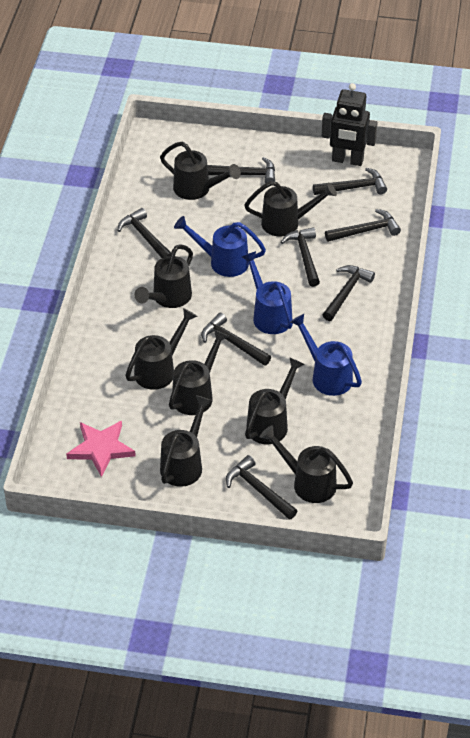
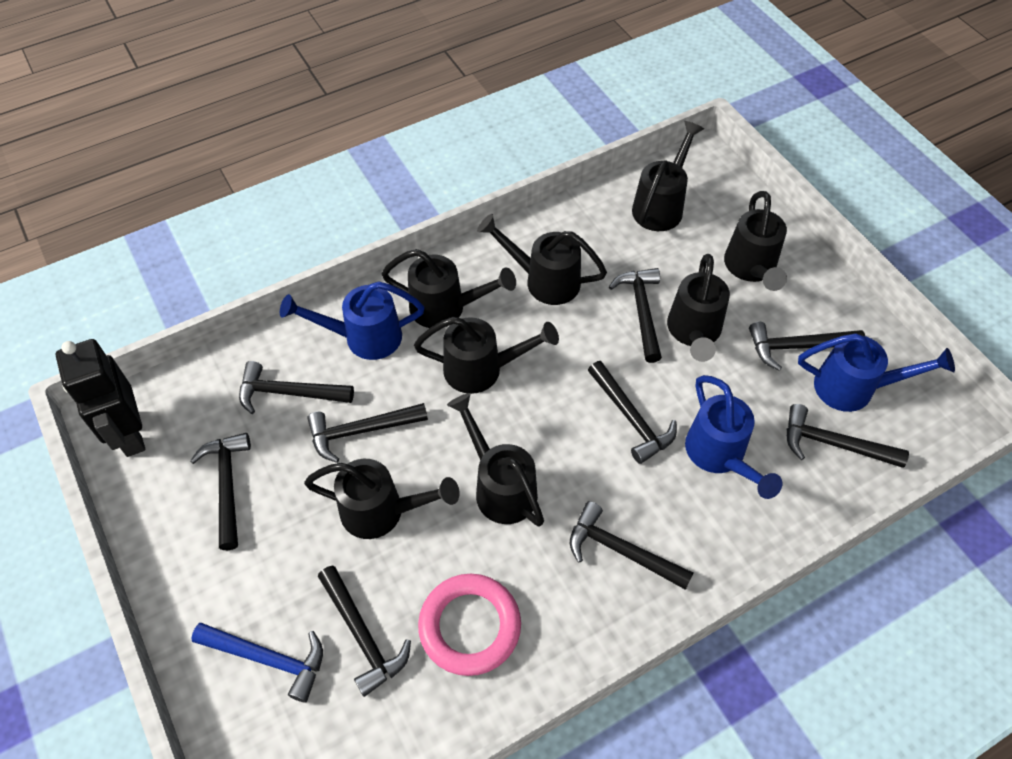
black hammer: [118,208,171,258] [201,313,271,366] [207,157,275,183] [226,455,297,520] [281,227,320,287] [313,168,387,195] [323,265,375,321] [325,209,401,242] = 8 -> [190,433,251,550] [239,361,354,414] [307,403,428,463] [318,565,411,697] [570,501,693,590] [588,361,677,464] [609,268,662,363] [749,322,865,371] [787,404,909,468] = 9
blue hammer: none = 0 -> [191,623,323,703] = 1
pink ring: none = 0 -> [418,574,521,676] = 1
pink star: [66,421,136,477] = 1 -> none = 0

